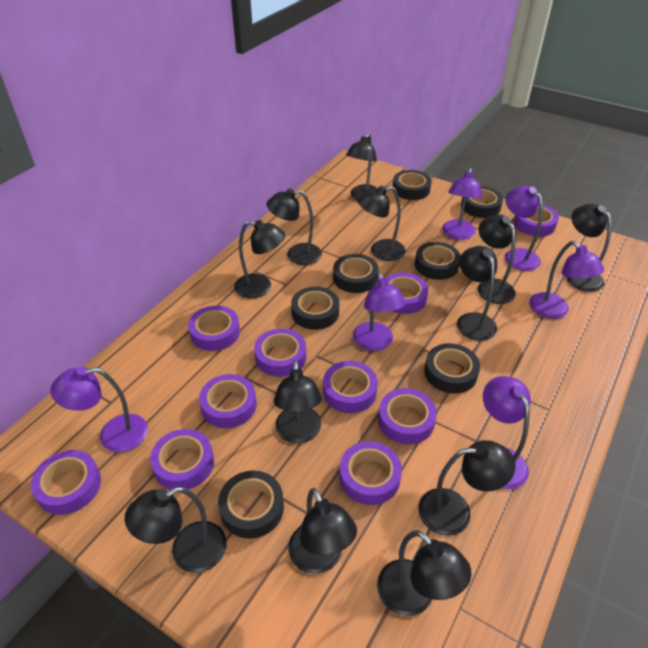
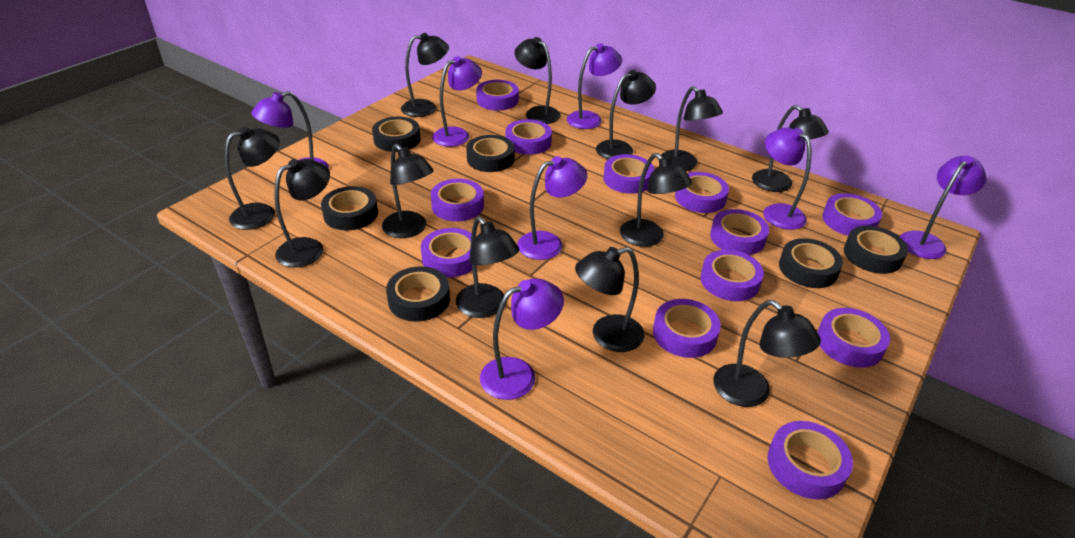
black tape: [218,471,284,539] [291,287,339,330] [333,254,379,293] [393,170,431,200] [415,242,461,280] [424,343,480,394] [461,186,503,218] = 7 -> [321,186,378,230] [372,117,420,152] [386,266,450,322] [466,135,515,172] [779,238,843,288] [844,226,908,274] = 6
purple lamp: [50,366,148,453] [353,272,406,351] [442,168,482,240] [483,376,531,490] [505,186,543,271] [529,241,604,319] = 6 -> [251,91,329,169] [432,56,482,147] [480,278,564,400] [517,156,587,260] [567,43,622,129] [763,128,811,230] [900,156,986,259] = 7
purple tape: [31,450,101,515] [150,429,214,490] [188,306,240,351] [199,374,257,428] [254,328,306,377] [323,361,378,413] [339,441,402,505] [378,388,437,444] [386,273,428,314] [514,205,559,237] = 10 -> [421,228,477,277] [431,179,484,222] [476,80,519,111] [506,119,552,155] [603,154,654,194] [653,299,721,358] [675,172,729,213] [700,250,764,301] [710,209,769,255] [768,421,853,500] [817,308,890,368] [822,193,882,236] = 12

